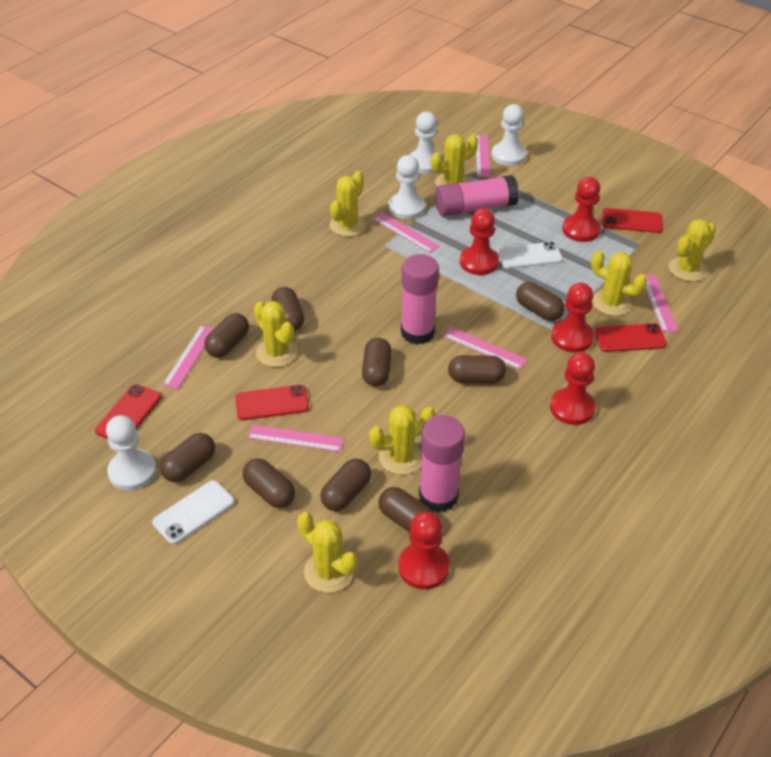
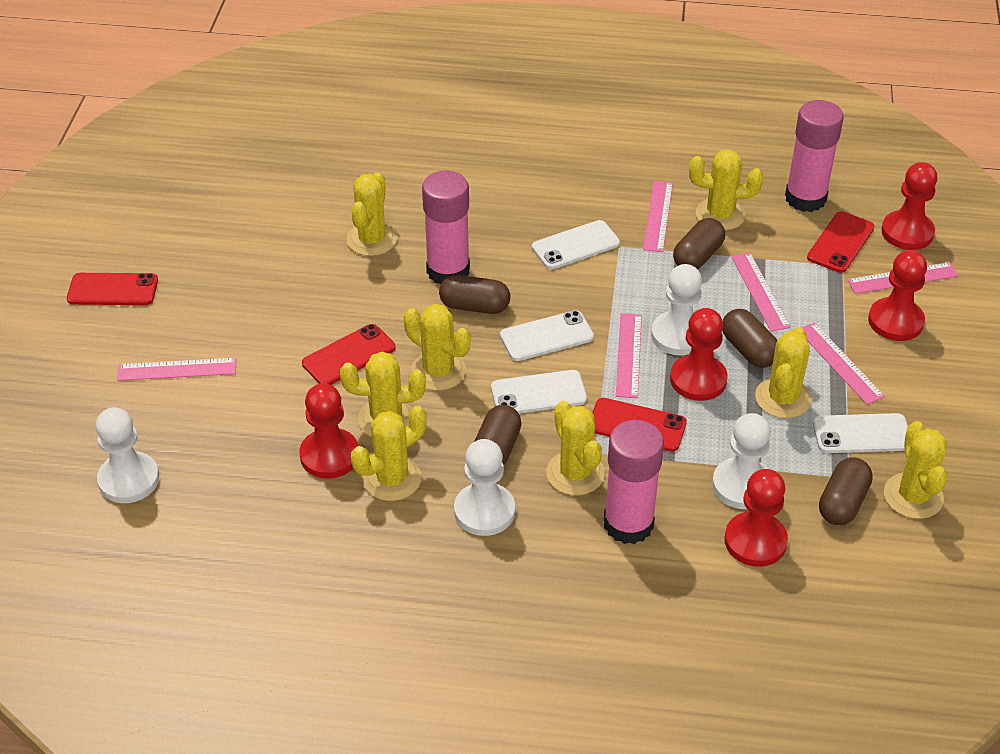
brown capsule: [160,433,215,482] [204,313,249,358] [242,458,295,508] [271,287,304,331] [320,459,371,511] [362,338,392,386] [378,487,435,532] [448,355,506,383] [516,282,565,321] = 9 -> [439,275,510,314] [474,405,522,465] [673,218,725,270] [722,309,777,368] [819,457,873,525] = 5
white phone: [152,480,235,544] [497,242,563,269] = 2 -> [491,370,587,413] [500,310,594,361] [532,220,620,269] [813,413,908,453] = 4
yellow cactus: [254,301,298,367] [297,512,358,593] [330,171,366,237] [369,405,436,475] [431,134,478,187] [591,251,647,316] [669,219,716,282] = 7 -> [340,352,426,437] [346,172,397,256] [351,406,427,501] [404,304,471,391] [546,401,605,495] [689,149,763,231] [755,327,812,418] [884,421,947,519] = 8

